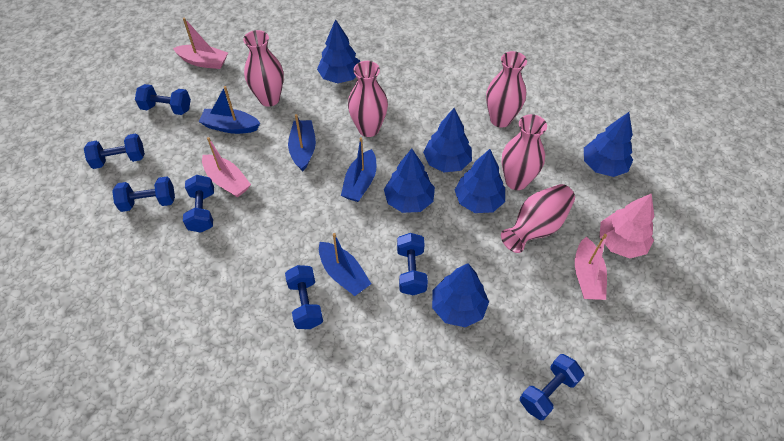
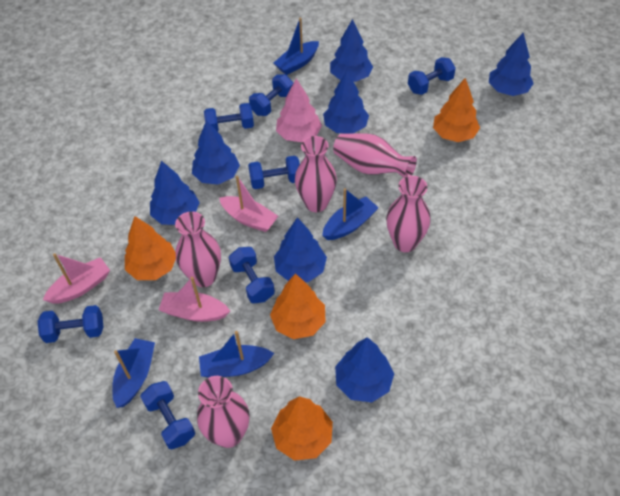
blue tree: [317,19,360,83] [384,148,435,213] [423,108,472,172] [432,263,489,327] [455,149,505,213] [584,112,633,177] = 6 -> [150,161,200,225] [192,120,240,185] [274,217,327,282] [323,71,369,134] [330,19,373,82] [335,337,394,402] [489,33,534,96] = 7
orange tree: none = 0 -> [125,216,176,280] [270,273,325,339] [271,396,333,461] [433,78,480,142] = 4

